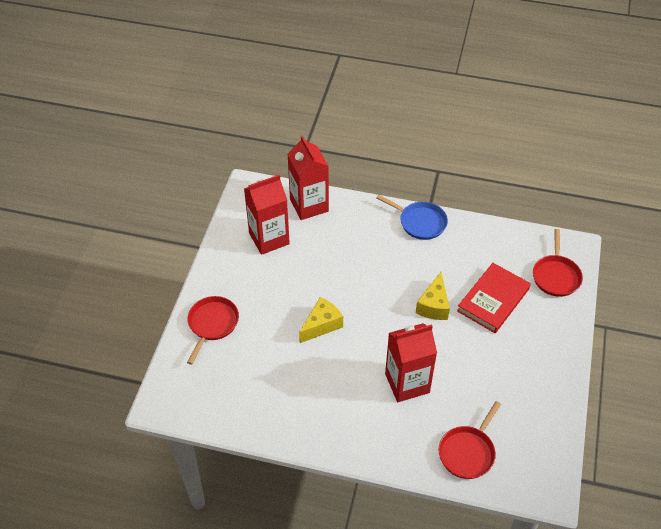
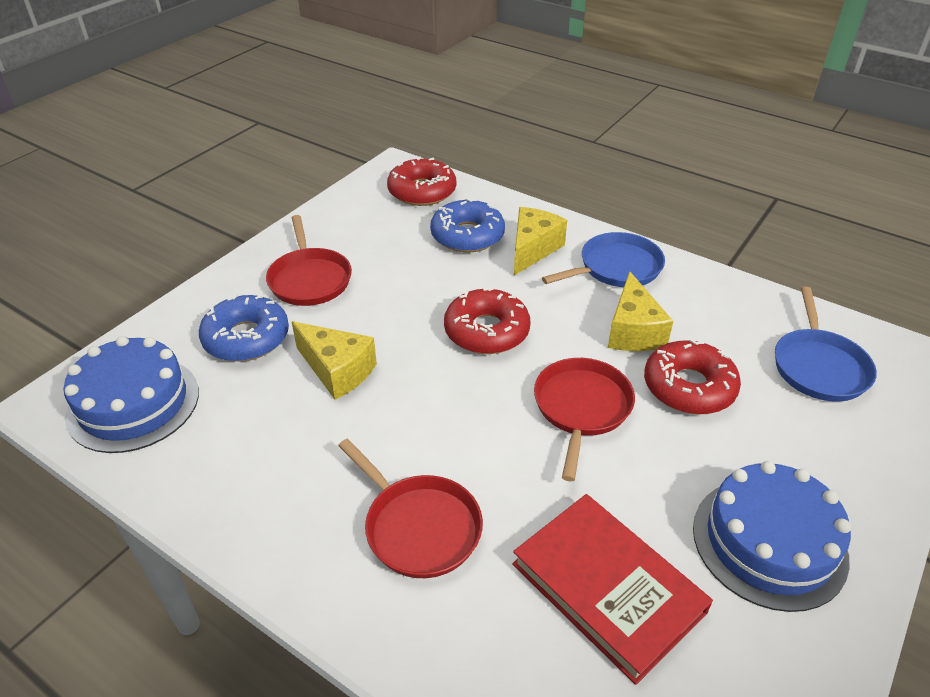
blue cake: none = 0 -> [64,336,199,453] [693,461,851,612] = 2
blue donut: none = 0 -> [199,294,289,362] [430,198,505,253] = 2
blue pan: [376,195,448,240] = 1 -> [542,232,665,287] [775,287,877,402] = 2
red carton: [244,175,290,255] [287,136,329,220] [385,323,437,402] = 3 -> none = 0
red donut: none = 0 -> [387,156,456,206] [444,286,530,354] [644,339,741,415] = 3
yellow cheese: [299,297,343,343] [416,272,450,320] = 2 -> [292,321,377,400] [514,207,567,275] [608,271,673,351] = 3

